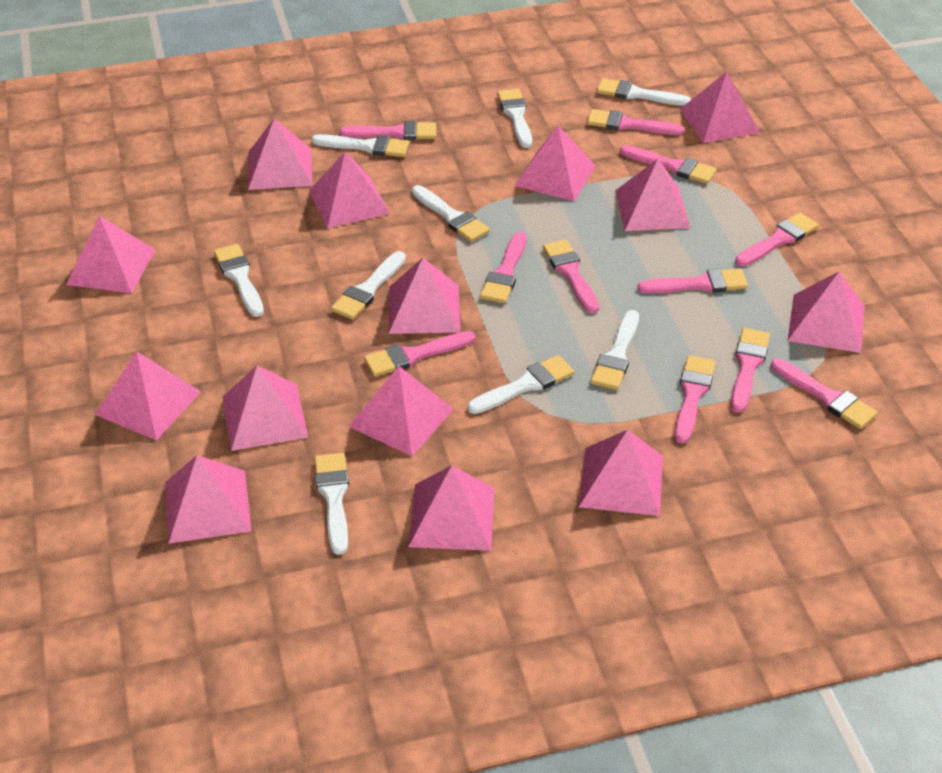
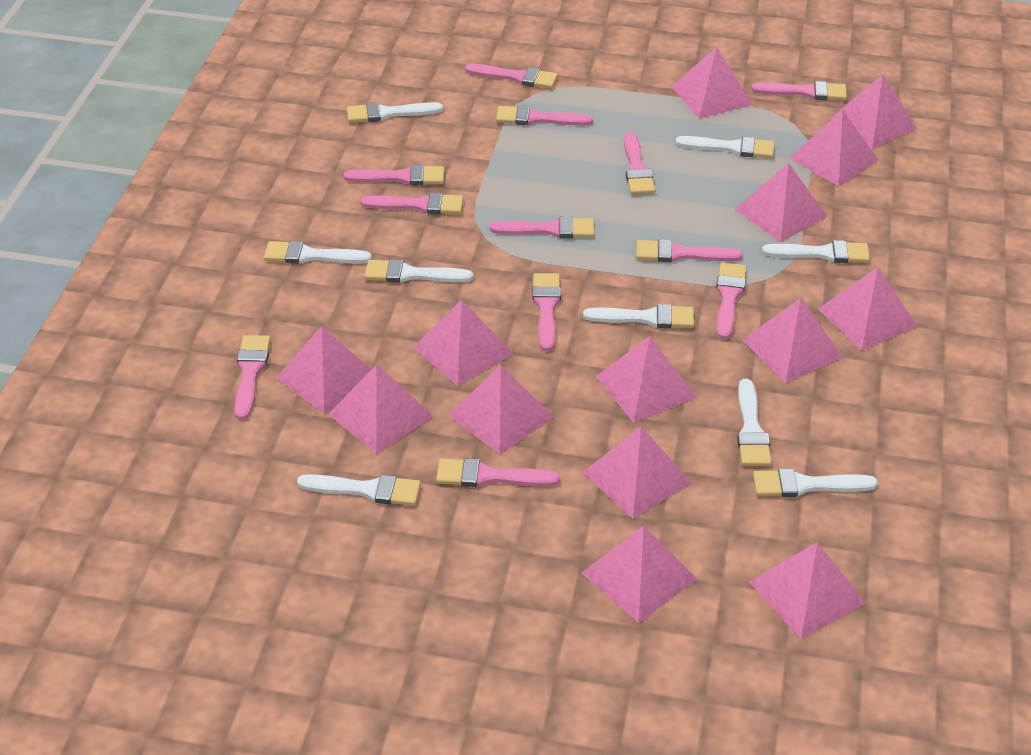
pink brush: [340,121,436,140] [364,331,475,377] [480,232,527,303] [543,239,599,313] [587,109,684,135] [620,145,717,184] [637,269,748,294] [674,355,716,444] [731,328,770,413] [735,213,819,267] [771,359,878,429] = 11 -> [234,335,271,420] [344,165,445,185] [360,193,464,214] [436,458,560,487] [465,64,558,89] [490,216,595,238] [496,105,593,126] [532,273,561,351] [624,132,655,195] [636,239,743,262] [716,262,747,340] [751,81,847,100] = 12

